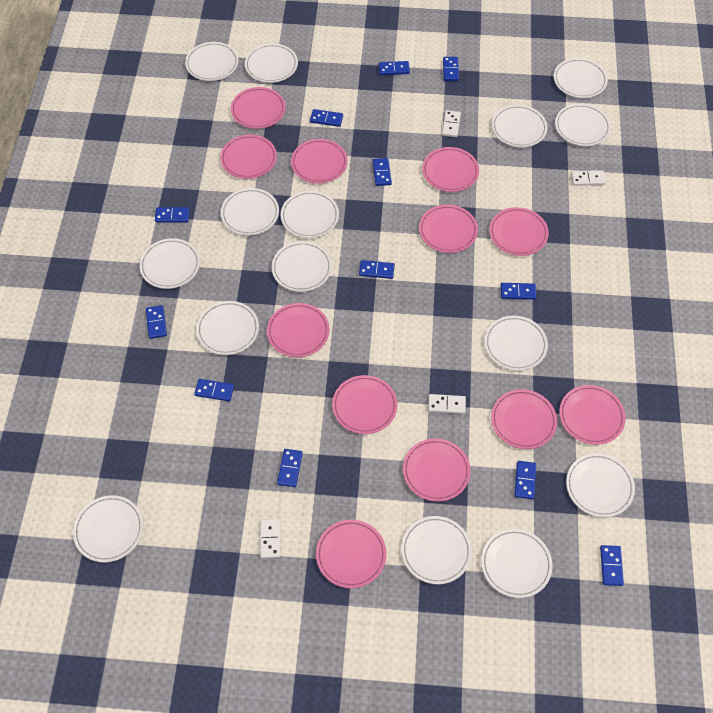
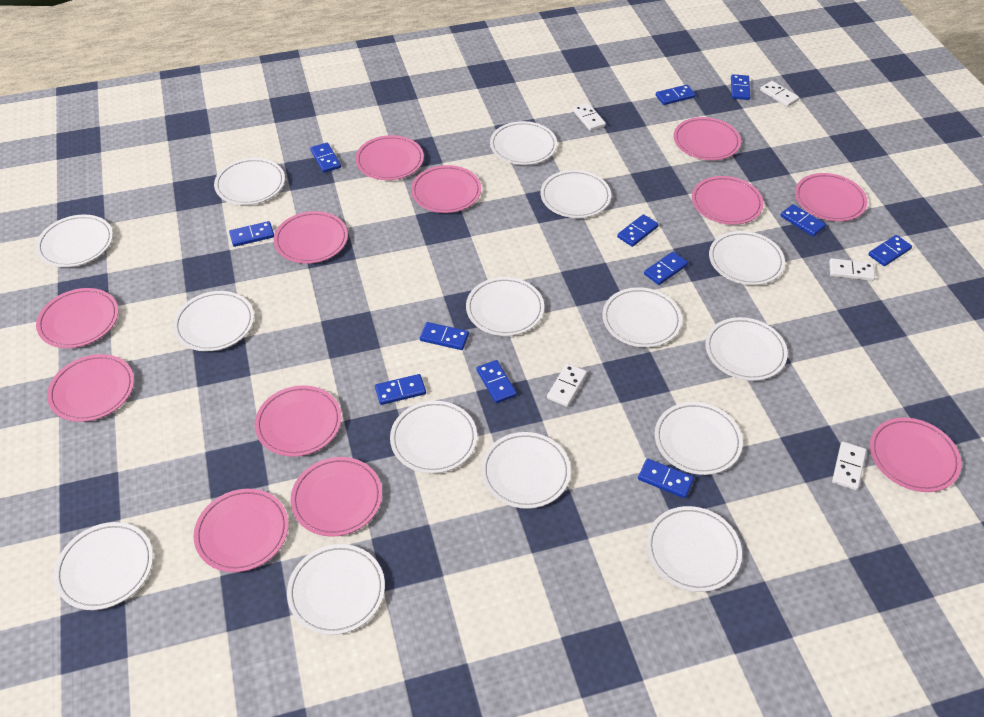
white domino: [260,519,280,558] [428,394,466,414] [442,110,461,137] [571,170,606,186] = 4 -> [547,363,587,407] [573,103,606,131] [760,81,800,107] [829,258,875,281] [832,442,866,490] = 5

